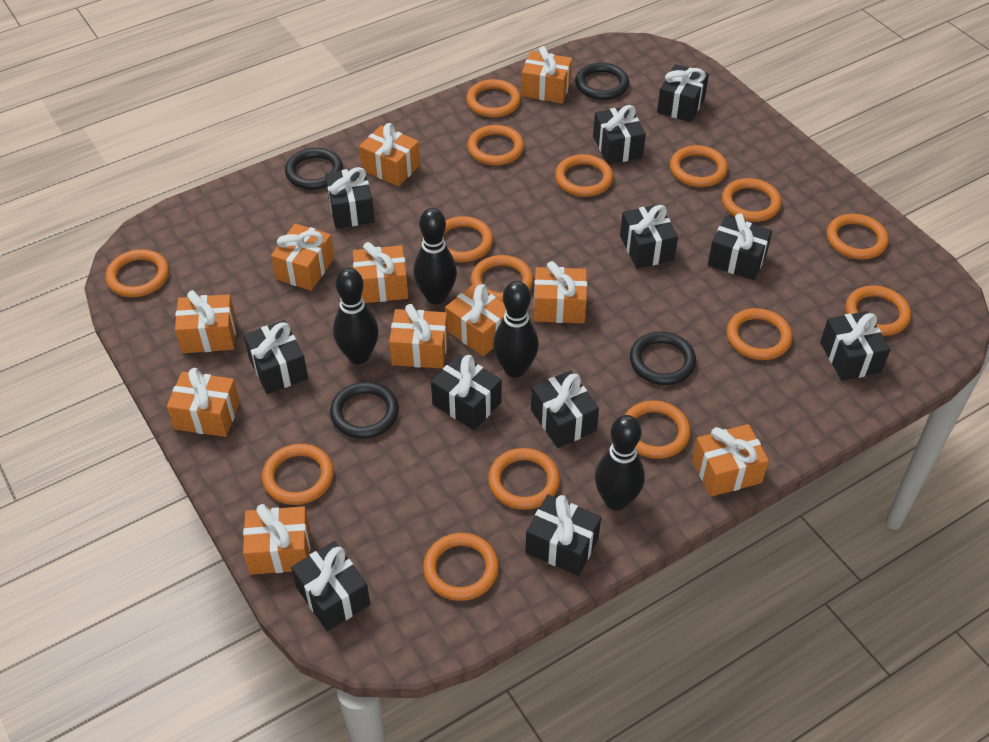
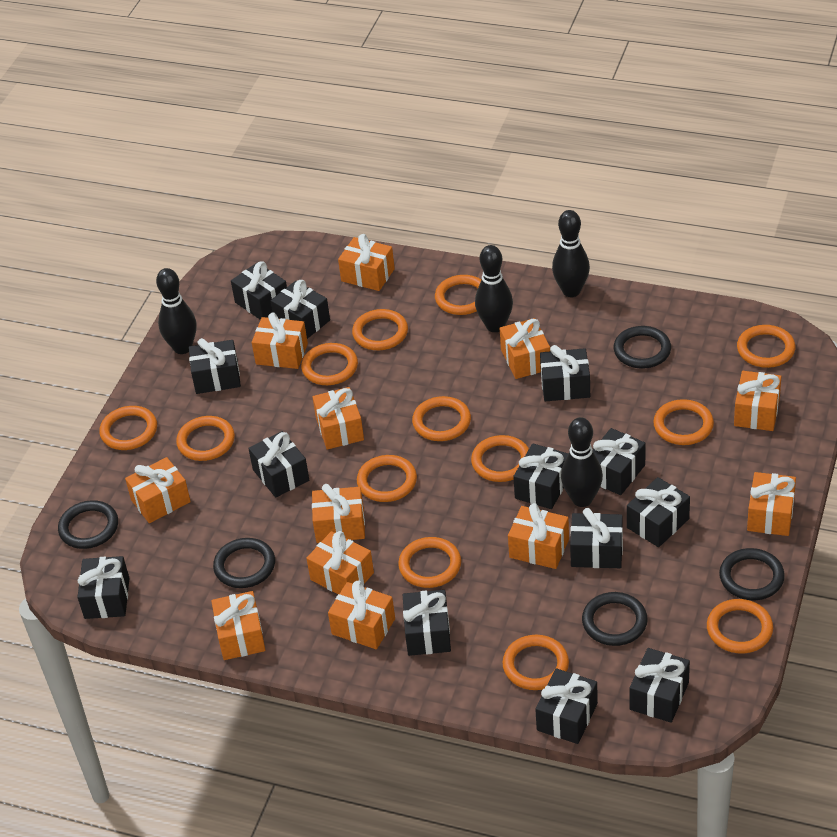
black gift: [243,320,308,394] [291,541,370,631] [325,167,375,229] [431,354,502,430] [525,494,601,576] [531,370,599,448] [593,105,646,164] [620,204,678,269] [657,64,709,122] [708,213,772,280] [820,311,891,381] = 11 -> [77,556,130,619] [189,338,241,394] [231,261,287,320] [248,431,309,498] [271,280,330,339] [403,590,451,656] [513,443,568,509] [535,668,598,744] [540,345,590,401] [570,508,623,568] [593,428,646,495] [627,477,690,547] [629,648,690,723] = 13
black ring: [285,148,343,190] [330,382,399,439] [575,63,629,100] [630,332,696,385] = 4 -> [58,500,118,549] [213,538,275,588] [582,592,648,646] [614,326,671,368] [719,548,785,600] = 5
orange gift: [167,368,240,437] [175,290,236,353] [243,504,310,575] [271,223,334,291] [353,242,408,303] [359,123,420,186] [389,304,448,369] [445,284,506,356] [521,46,572,103] [534,261,587,323] [692,424,769,497] = 11 -> [125,457,191,523] [211,591,265,660] [252,312,308,369] [306,531,374,594] [312,387,364,450] [312,484,365,543] [328,580,395,649] [338,234,395,291] [500,318,550,379] [508,503,569,569] [734,371,781,431] [747,472,796,536] = 12
orange ring: [105,249,169,297] [262,444,334,505] [423,533,499,601] [443,216,493,262] [466,79,521,118] [467,125,524,166] [471,255,533,302] [488,448,560,510] [555,154,613,197] [625,400,691,459] [670,145,728,187] [722,178,782,222] [727,308,792,360] [827,214,889,259] [846,286,911,336] = 15 -> [100,406,157,450] [176,416,235,461] [301,343,358,385] [352,309,408,350] [357,455,417,502] [398,537,461,588] [412,396,471,441] [435,275,482,315] [471,435,529,482] [502,635,569,690] [653,399,714,445] [707,599,773,653] [737,325,796,368] = 13

